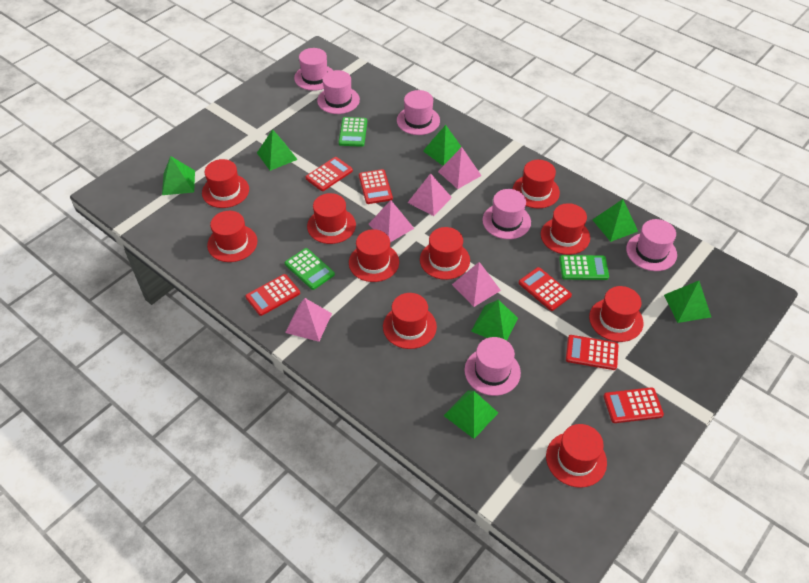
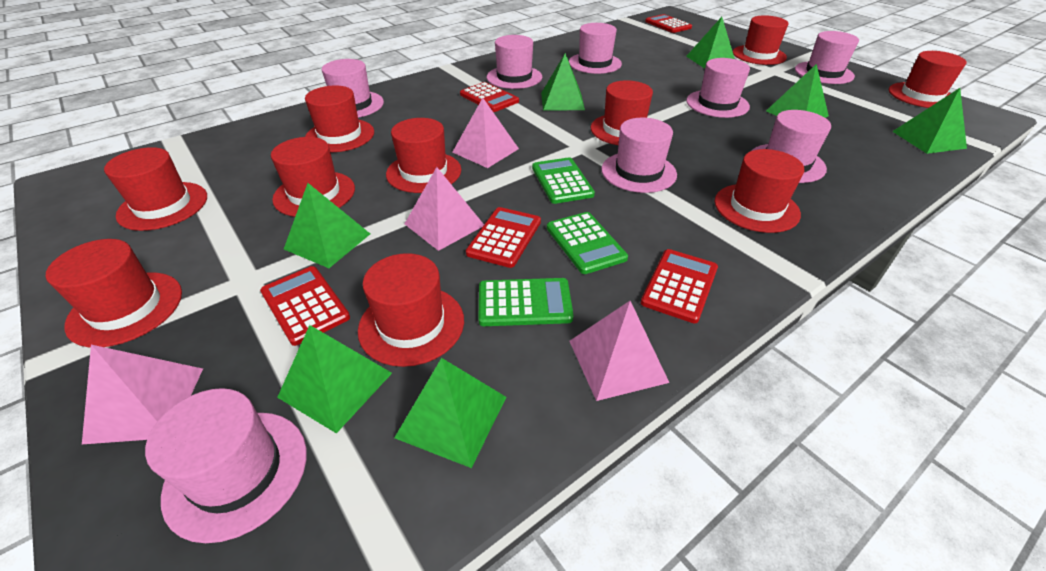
pink hat: [294,48,333,91] [317,70,360,114] [397,90,440,135] [465,337,521,396] [482,189,531,239] [626,219,677,271] = 6 -> [145,388,307,543] [322,59,384,118] [487,35,542,89] [569,23,622,74] [601,118,677,193] [686,58,750,118] [752,110,831,183] [795,31,859,84] = 8
pink pyramid: [285,298,332,342] [369,200,414,242] [407,173,452,216] [438,147,482,189] [452,262,501,307] = 5 -> [82,345,203,444] [405,167,484,251] [452,98,519,168] [569,301,669,401] = 4
red calculator: [245,274,300,316] [305,157,353,191] [359,169,393,204] [519,267,572,311] [566,335,618,370] [604,387,664,423] = 6 -> [260,266,350,346] [460,82,519,112] [466,207,541,268] [641,249,718,323] [645,14,692,33] = 5

